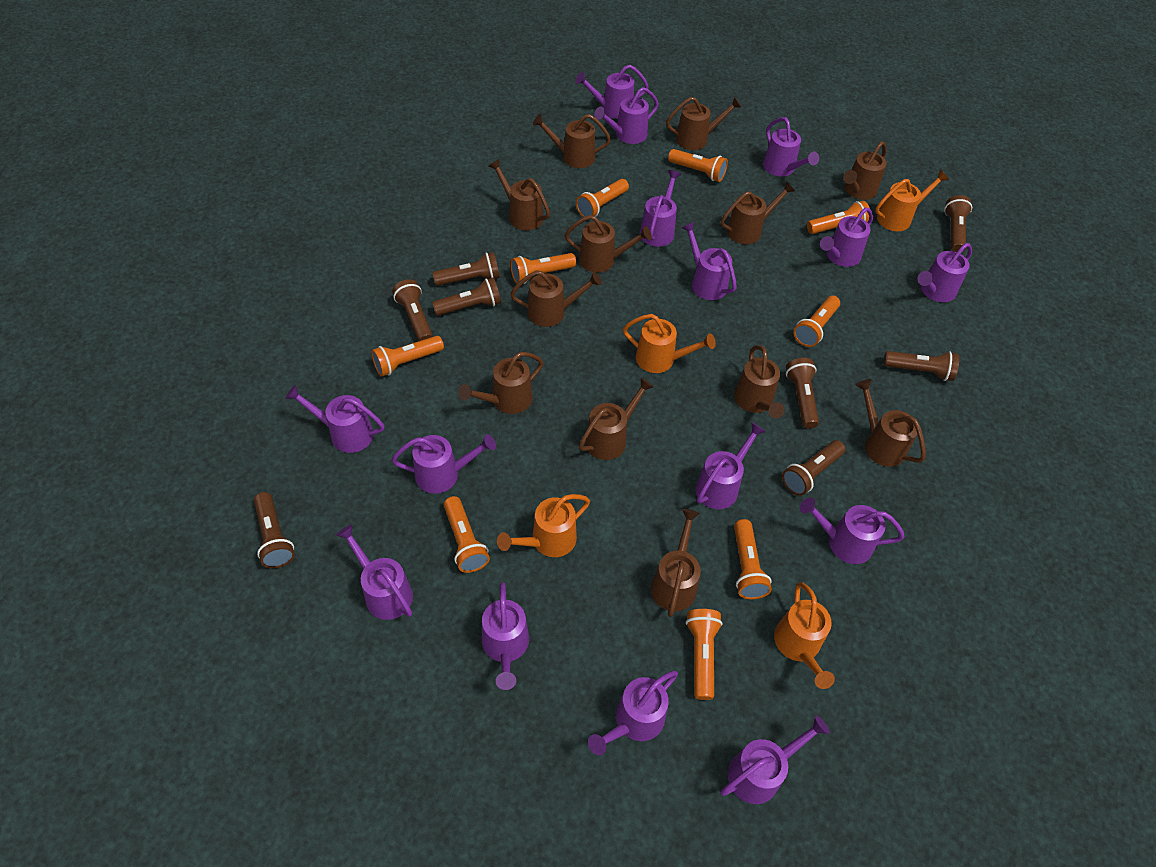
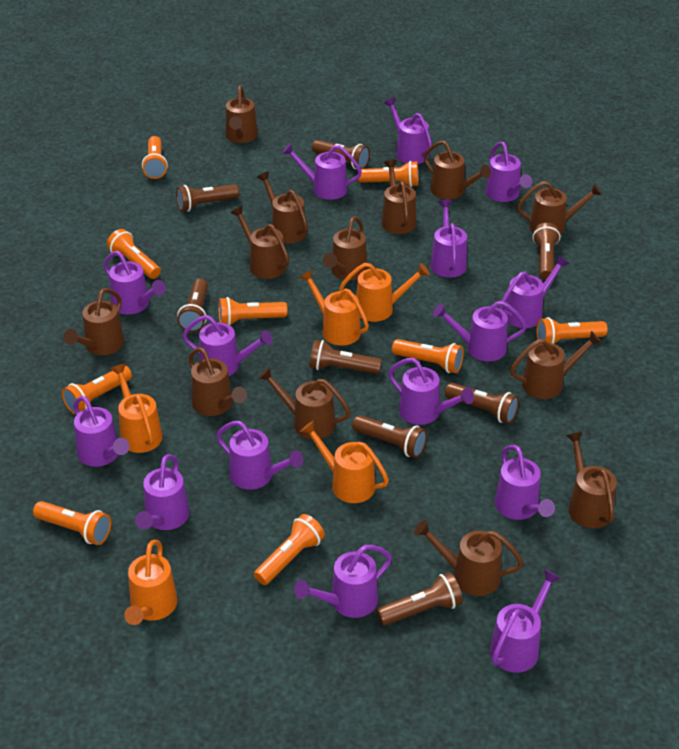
brown watering can: [458,352,543,414] [489,159,550,230] [510,270,602,327] [533,114,611,168] [565,215,651,272] [579,378,654,460] [651,509,701,617] [666,97,742,150] [721,181,795,244] [734,345,785,418] [843,142,887,200] [856,379,926,467] = 12 -> [64,288,124,355] [188,347,247,416] [226,85,258,143] [231,206,290,279] [257,171,308,243] [258,367,351,440] [323,216,367,280] [381,160,416,234] [414,520,524,596] [424,140,491,199] [510,331,602,399] [517,181,602,235] [566,432,617,528] = 13
orange watering can: [497,494,590,557] [623,314,716,373] [774,582,835,689] [875,170,949,231] = 4 -> [110,364,163,453] [124,540,178,625] [299,269,369,346] [300,421,389,503] [339,263,430,322] = 5

